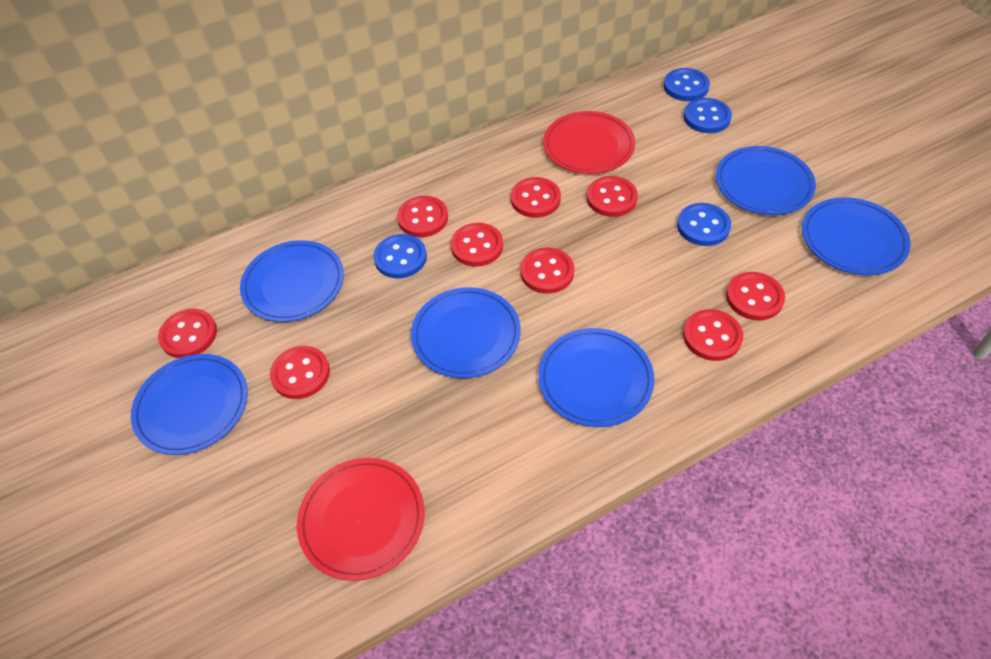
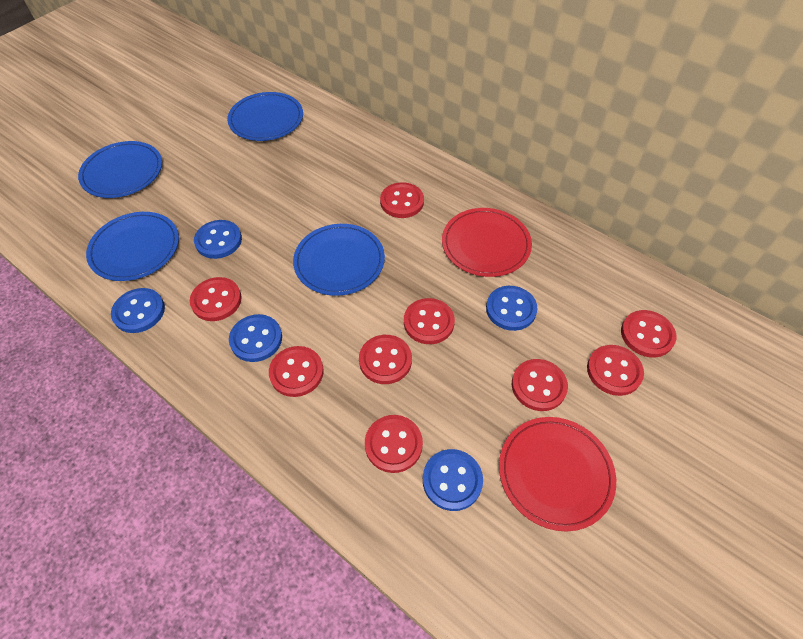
blue button: [373,234,427,278] [663,68,710,101] [677,203,731,246] [684,98,732,133] = 4 -> [111,288,165,333] [194,220,242,259] [229,314,282,362] [423,449,483,511] [486,286,537,331] = 5
blue plate: [131,354,248,455] [240,240,344,322] [411,287,521,378] [538,328,654,427] [716,146,816,215] [802,197,911,275] = 6 -> [78,141,162,198] [86,212,179,281] [227,92,303,141] [293,224,385,296] = 4

